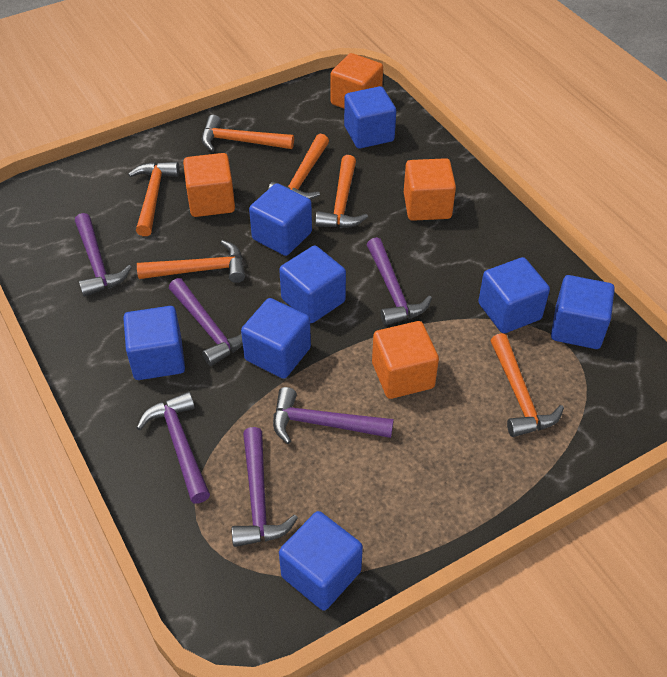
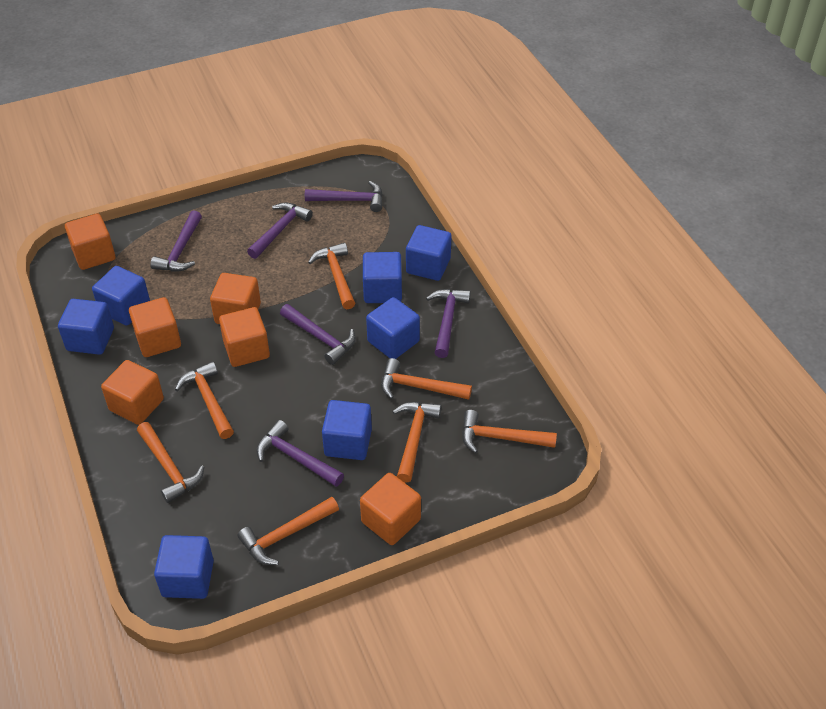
blue cube: [123,306,185,380] [241,298,311,379] [249,183,312,256] [279,246,346,323] [279,511,363,611] [344,86,396,149] [478,257,550,333] [551,275,615,349] = 8 -> [58,299,114,355] [92,266,150,326] [154,535,214,599] [322,400,372,460] [363,252,402,303] [366,297,420,359] [406,225,452,281] = 7
orange cube: [183,153,235,217] [331,53,383,109] [372,321,439,399] [404,158,456,221] = 4 -> [65,213,116,270] [101,360,164,425] [129,297,181,357] [210,273,261,324] [219,307,270,367] [360,473,421,545] = 6
orange hammer: [128,162,179,236] [137,240,245,283] [202,115,294,151] [268,134,329,200] [315,155,368,228] [490,333,564,437] = 6 -> [137,422,204,503] [175,361,234,439] [237,497,339,565] [308,243,355,309] [381,358,472,400] [392,402,441,483] [462,410,557,454] = 7

